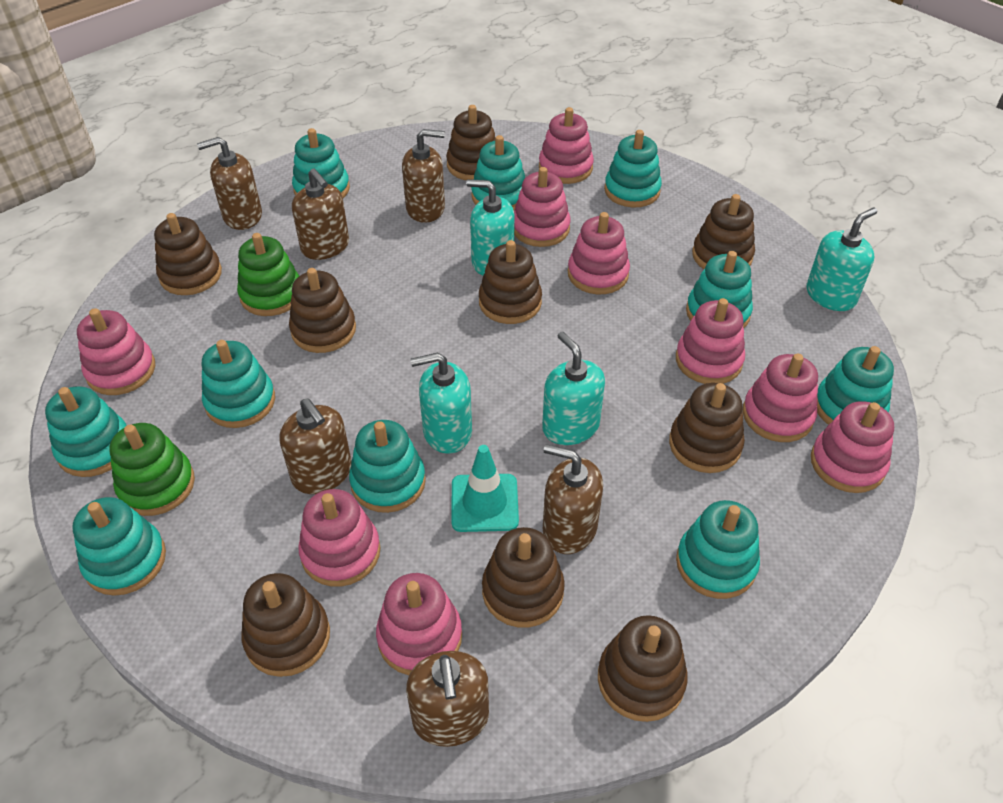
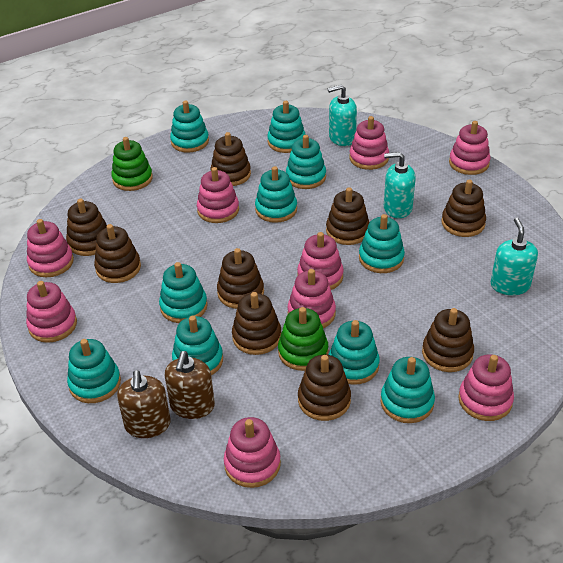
brown soap dispenser: [197,137,262,230] [279,398,351,494] [292,168,349,260] [402,129,445,223] [406,651,489,747] [543,444,603,554] = 6 -> [117,370,171,438] [165,351,215,419] = 2
turquoise soap dispenser: [411,353,472,454] [466,179,515,275] [542,332,605,445] [807,207,877,311] = 4 -> [328,85,357,146] [384,152,416,218] [491,218,538,295] = 3
turquoise traffic cone: [451,445,519,532] = 1 -> none = 0

